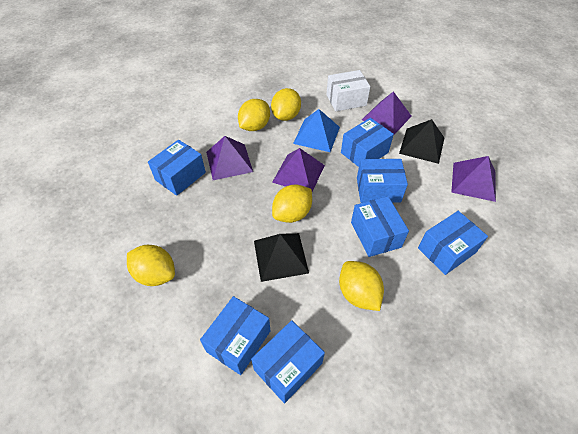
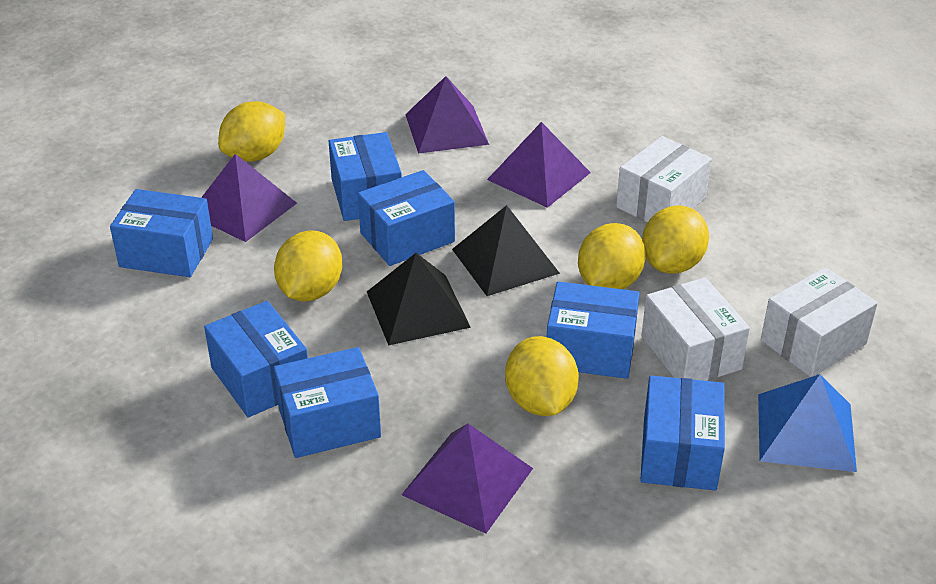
white box: [326,70,371,111] = 1 -> [616,136,712,223] [641,277,750,381] [761,267,878,377] = 3

